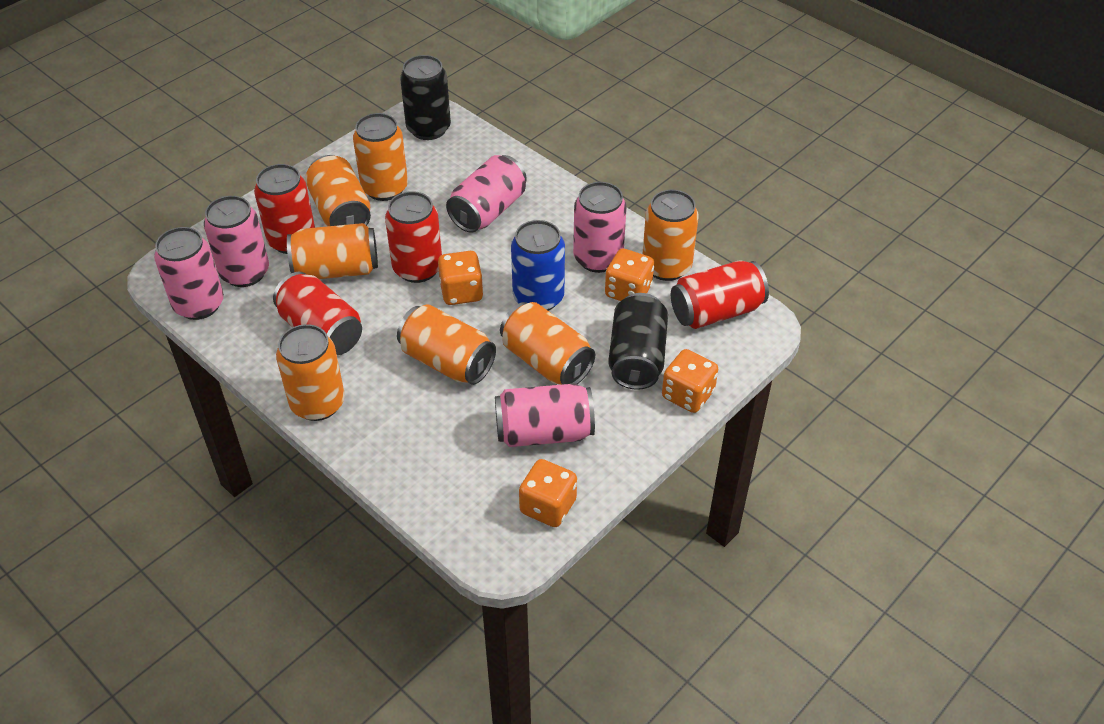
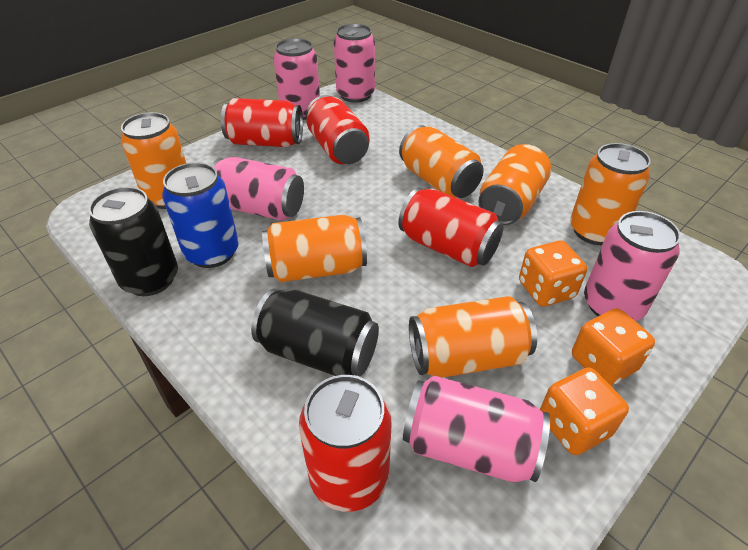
orange can: [276,324,345,421] [287,223,378,279] [305,155,371,226] [353,113,408,201] [397,304,496,385] [500,302,595,385] [643,190,699,281] = 7 -> [121,112,186,209] [262,214,367,282] [399,125,484,198] [409,296,537,378] [478,144,551,225] [570,143,651,245] = 6
orange dice: [438,251,484,305] [519,459,577,527] [605,248,654,301] [662,349,718,413] = 4 -> [519,241,587,307] [540,367,629,455] [572,308,655,386] = 3

